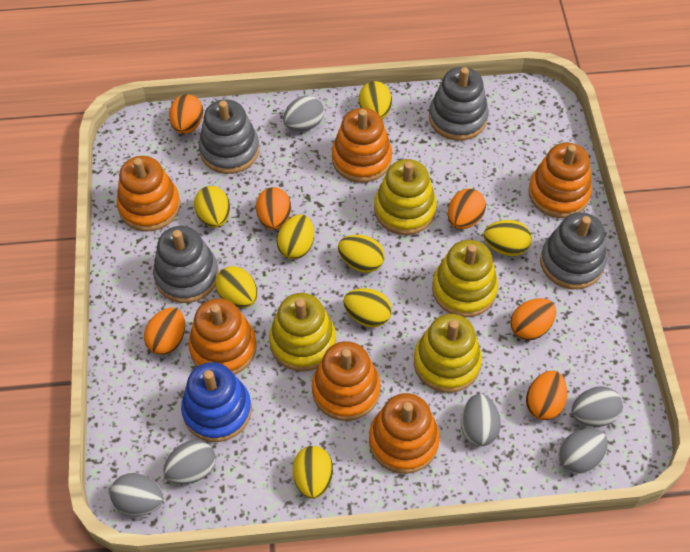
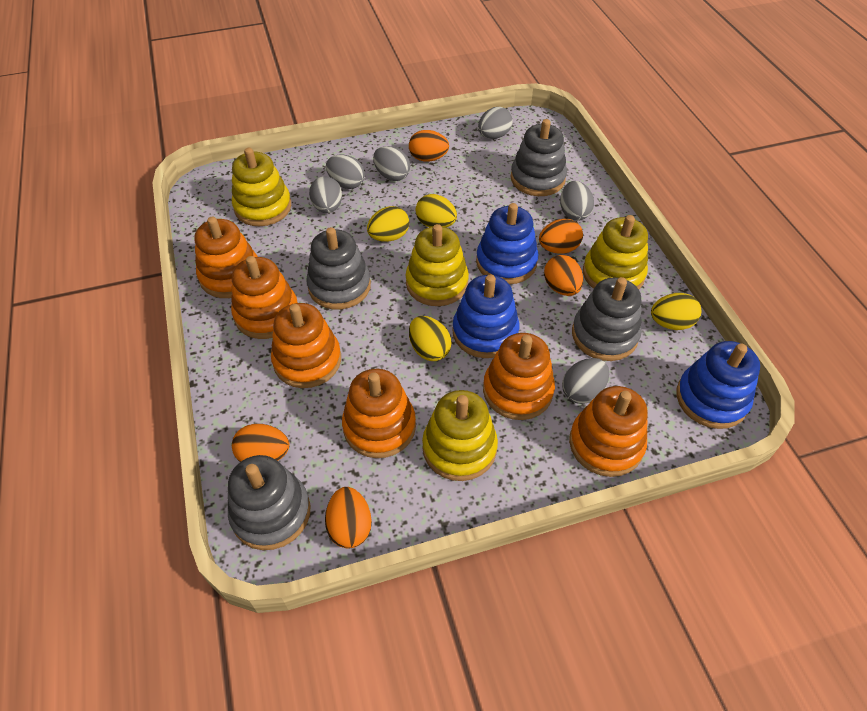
blue stacking toy: [181,362,252,442] = 1 -> [452,275,520,358] [476,203,538,284] [677,341,760,429] = 3
orange egg: [144,308,185,355] [169,94,203,134] [256,187,291,230] [448,188,486,229] [511,298,556,340] [526,371,567,420] = 6 -> [232,424,290,462] [325,487,372,549] [409,130,449,162] [539,219,583,254] [544,255,583,296] = 5
yellow egg: [194,186,230,228] [215,266,258,308] [277,215,314,259] [293,446,333,499] [338,235,384,273] [343,288,392,327] [359,81,392,119] [484,220,532,256] = 8 -> [367,206,409,242] [409,316,452,361] [415,194,457,227] [651,293,701,330] = 4

